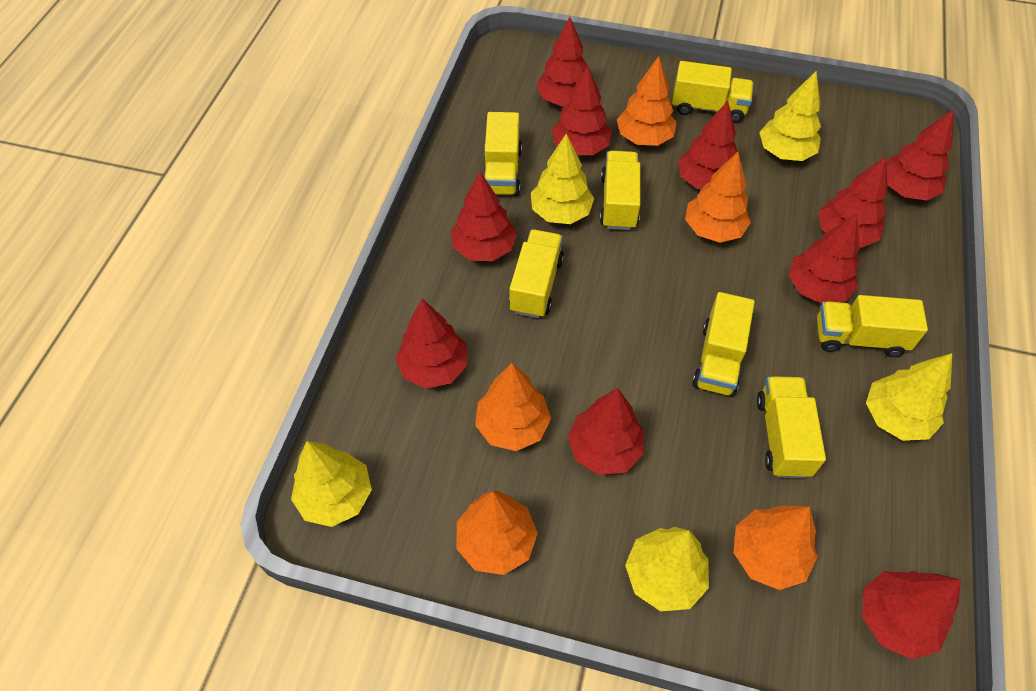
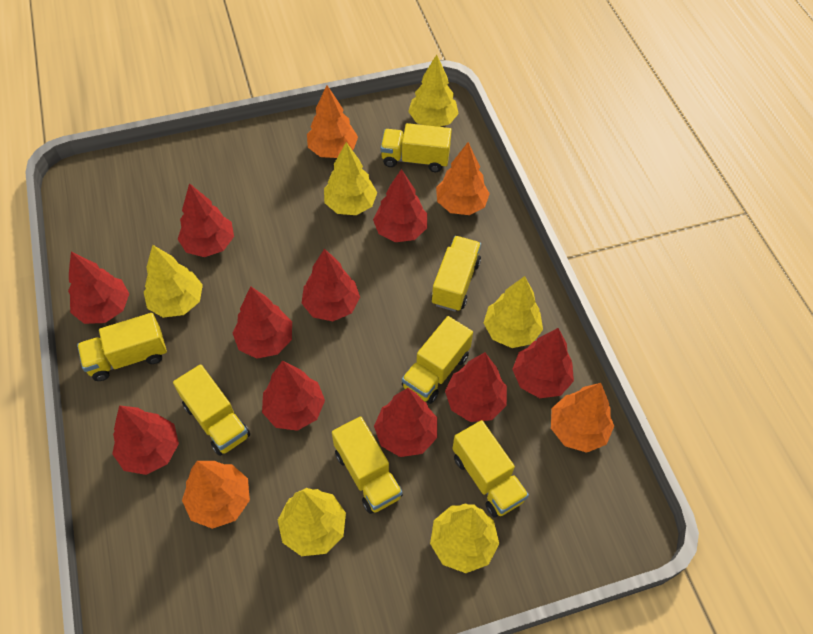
orange tree: [456,491,538,575] [475,363,551,451] [617,56,677,146] [685,152,751,243] [734,505,818,590] = 5 -> [182,461,250,529] [307,85,358,158] [436,142,490,215] [551,383,614,453] = 4
yellow tree: [291,441,372,527] [531,133,594,224] [625,527,709,612] [759,70,821,161] [866,353,952,441] = 5 -> [144,245,203,318] [278,488,346,556] [324,142,377,215] [408,55,459,127] [430,503,499,573] [484,276,543,348] = 6

